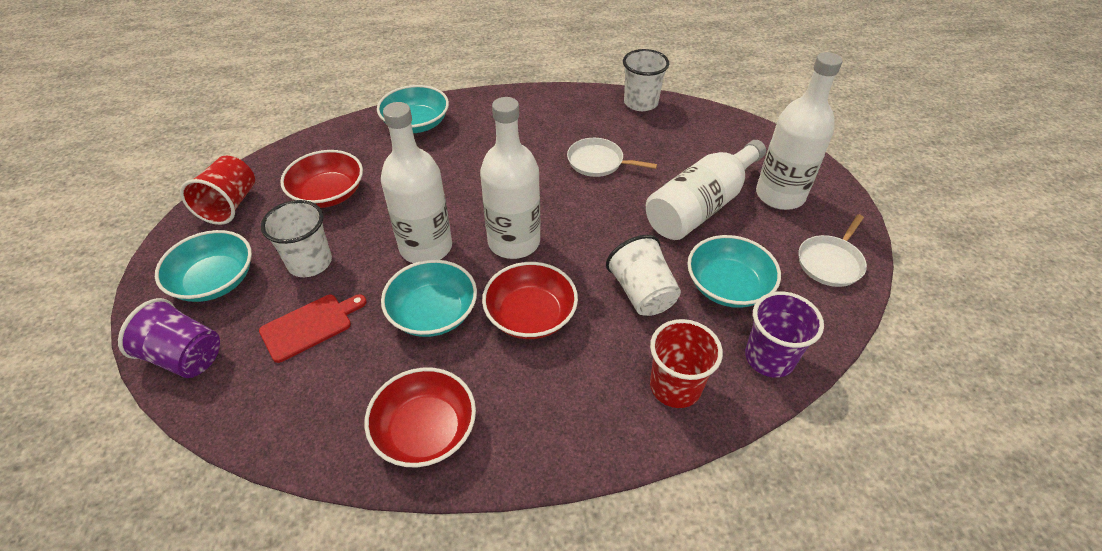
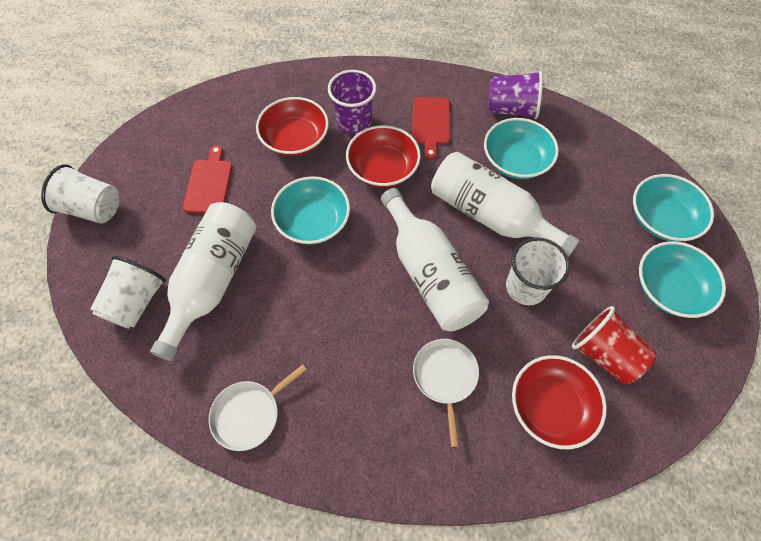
red cup: [180,156,255,225] [650,319,723,408] = 2 -> [572,306,656,384] = 1
red cutting board: [259,294,367,363] = 1 -> [183,145,232,214] [412,97,450,159] = 2
white bottle: [381,102,452,263] [480,97,541,259] [646,140,766,240] [756,52,842,210] = 4 -> [150,202,256,361] [381,188,489,332] [431,152,580,257] = 3

